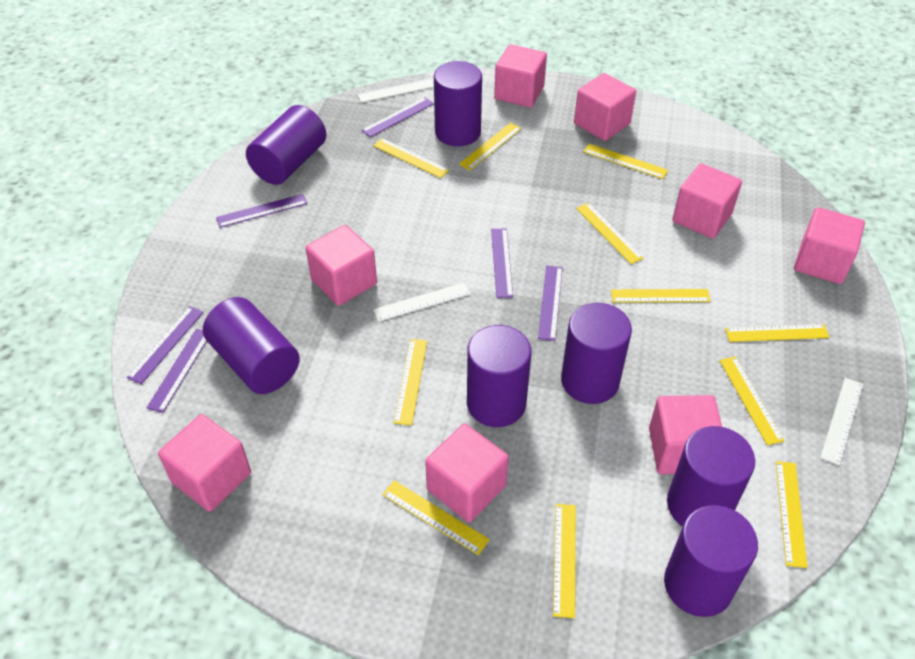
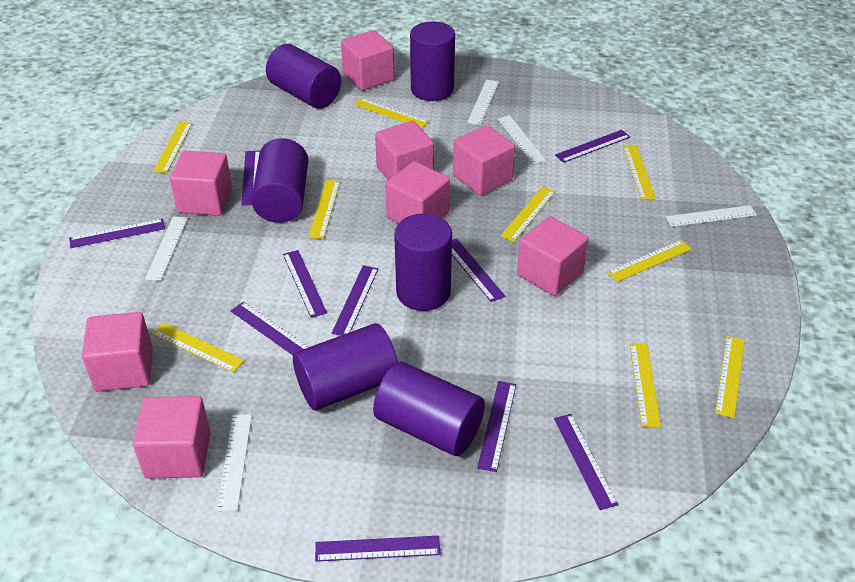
purple cylinder: [203,297,300,394] [246,105,327,185] [434,61,482,147] [467,325,531,427] [561,303,632,404] [664,505,758,617] [667,426,755,527] = 7 -> [251,138,308,223] [266,44,341,109] [293,323,398,410] [373,362,485,456] [394,213,452,311] [410,21,455,101] = 6
purple ruler: [127,306,203,384] [147,329,207,413] [216,194,307,228] [362,97,434,137] [491,229,513,298] [538,266,563,341] = 6 -> [69,219,165,248] [231,302,308,355] [241,151,260,206] [283,250,327,318] [315,536,441,562] [332,265,378,336] [452,238,505,302] [477,381,516,472] [554,414,619,510] [555,130,630,163] = 10
white ruler: [358,78,434,103] [373,283,470,322] [820,378,863,465] = 3 -> [145,216,188,281] [217,415,252,511] [467,80,499,125] [497,115,546,164] [666,205,757,227] = 5
yellow ruler: [373,138,449,178] [382,480,490,555] [394,339,427,425] [459,123,522,170] [553,504,576,618] [576,203,644,264] [583,144,668,179] [611,289,711,303] [719,356,784,445] [725,324,829,342] [776,461,808,568] = 11 -> [152,322,244,373] [153,122,193,173] [308,180,340,239] [354,98,429,128] [500,186,556,242] [607,240,692,282] [623,146,656,200] [630,343,661,427] [715,336,745,418] = 9

